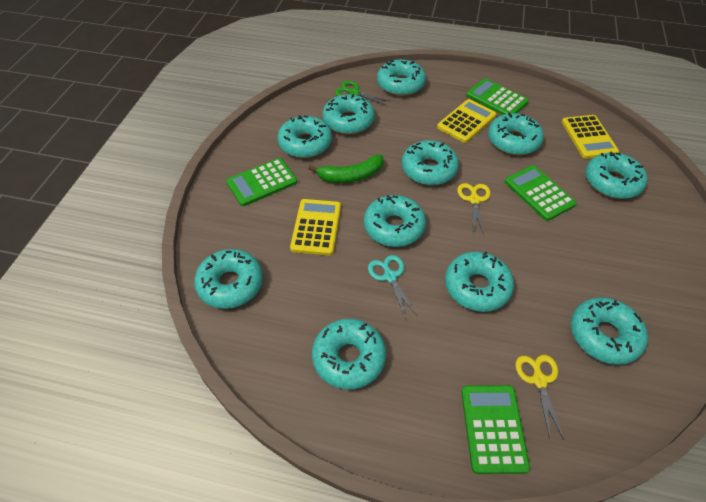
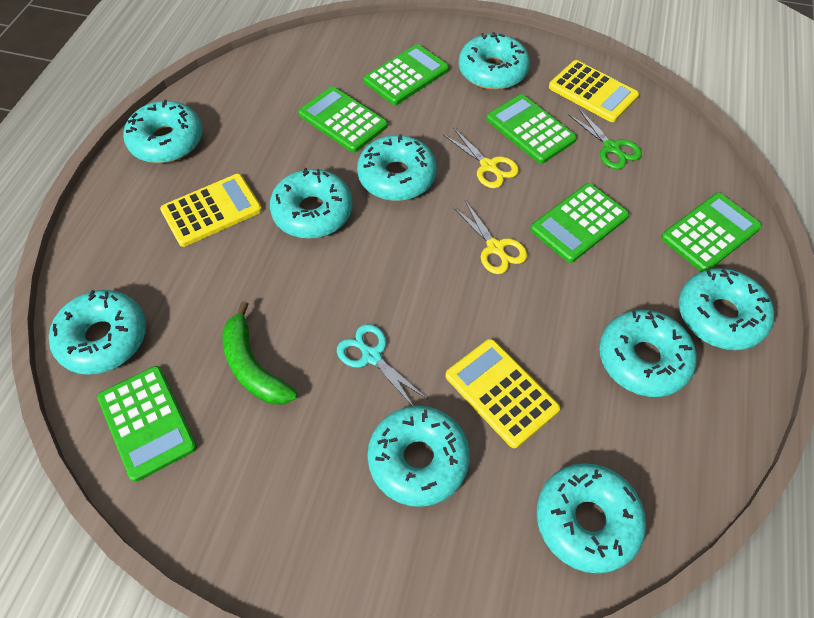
green calculator: [226,158,297,206] [461,385,530,474] [466,78,529,115] [505,165,576,221] = 4 -> [97,366,197,482] [298,86,388,153] [364,44,449,105] [486,94,577,164] [530,183,629,263] [661,193,762,272] = 6
turquoise donut: [194,249,263,309] [277,115,332,158] [312,319,386,389] [322,94,375,134] [364,195,426,247] [377,59,426,96] [402,140,459,185] [445,252,514,312] [488,113,544,155] [571,297,648,365] [586,152,648,199] = 11 -> [49,290,146,375] [123,100,203,163] [270,168,353,239] [357,134,436,201] [367,406,470,507] [459,32,530,90] [537,463,646,574] [599,310,697,397] [679,268,774,350] = 9

